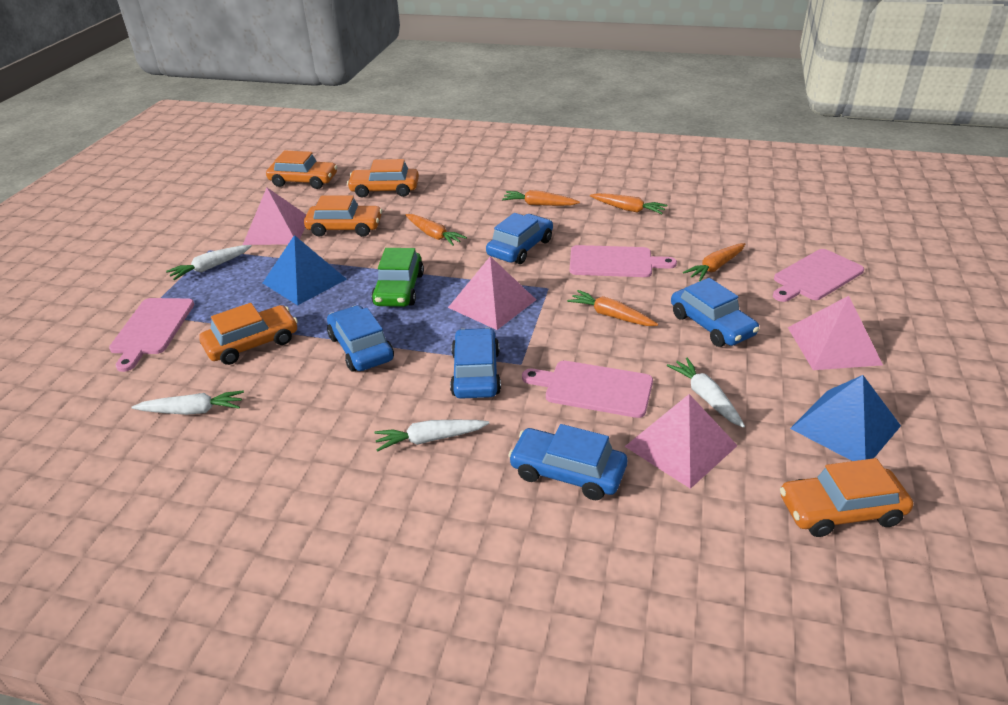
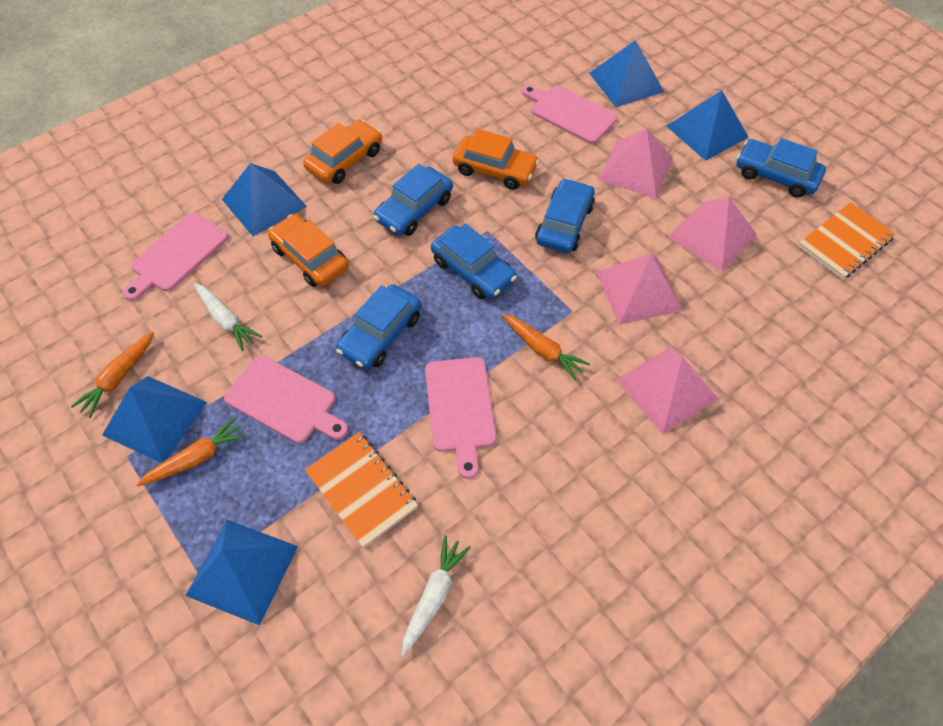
blue pyramid: [263,235,347,305] [790,375,901,461] = 2 -> [102,376,207,463] [185,520,298,625] [222,163,307,236] [589,40,664,107] [666,90,748,161] = 5
green car: [371,248,424,307] = 1 -> none = 0
orange car: [199,303,298,365] [266,150,337,189] [304,195,382,237] [347,159,419,198] [780,458,913,537] = 5 -> [268,214,349,287] [303,120,382,184] [452,129,539,190] = 3
orange carrot: [406,214,467,246] [502,190,580,206] [567,290,658,326] [590,193,667,214] [683,243,745,281] = 5 -> [71,332,154,418] [136,417,247,487] [502,314,590,381] = 3
orange notebook: none = 0 -> [305,432,418,548] [798,202,896,279] = 2
white carrot: [132,390,244,415] [166,245,252,280] [374,420,489,451] [667,357,745,428] = 4 -> [194,283,262,351] [401,535,471,656] = 2

